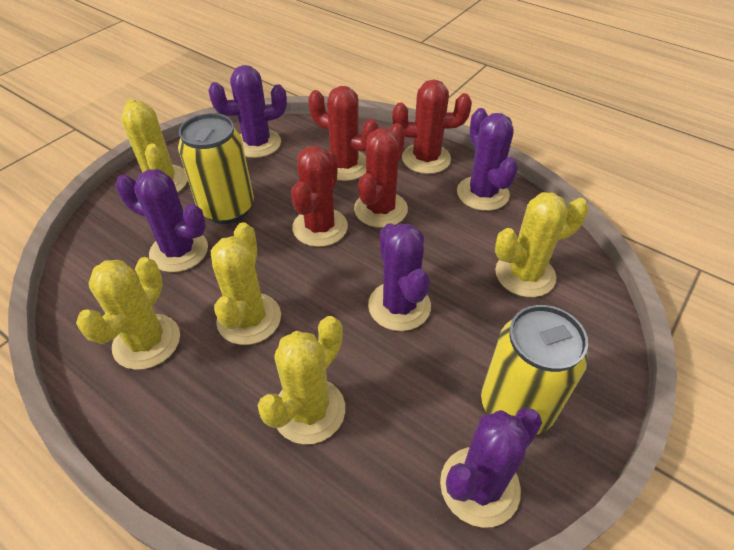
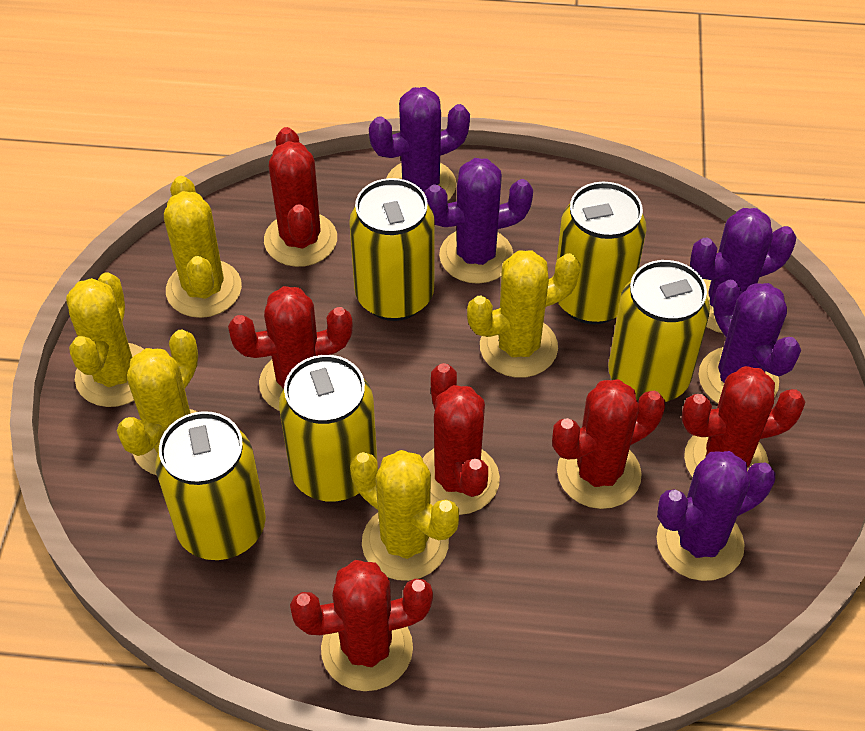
red cactus: [291,146,348,247] [308,86,379,181] [354,123,408,228] [393,79,472,174] = 4 -> [228,286,353,411] [264,127,337,267] [290,560,433,691] [422,363,500,515] [552,379,665,509] [681,366,805,477] = 6
yellow can: [178,113,254,224] [481,305,588,435] = 2 -> [155,411,266,560] [279,355,377,502] [349,178,434,321] [557,182,646,325] [608,260,710,402] = 5

